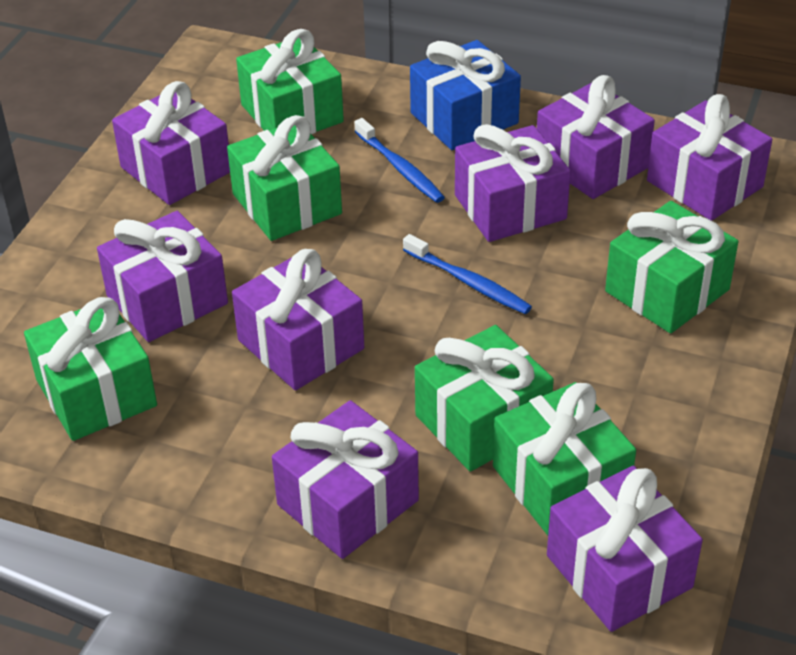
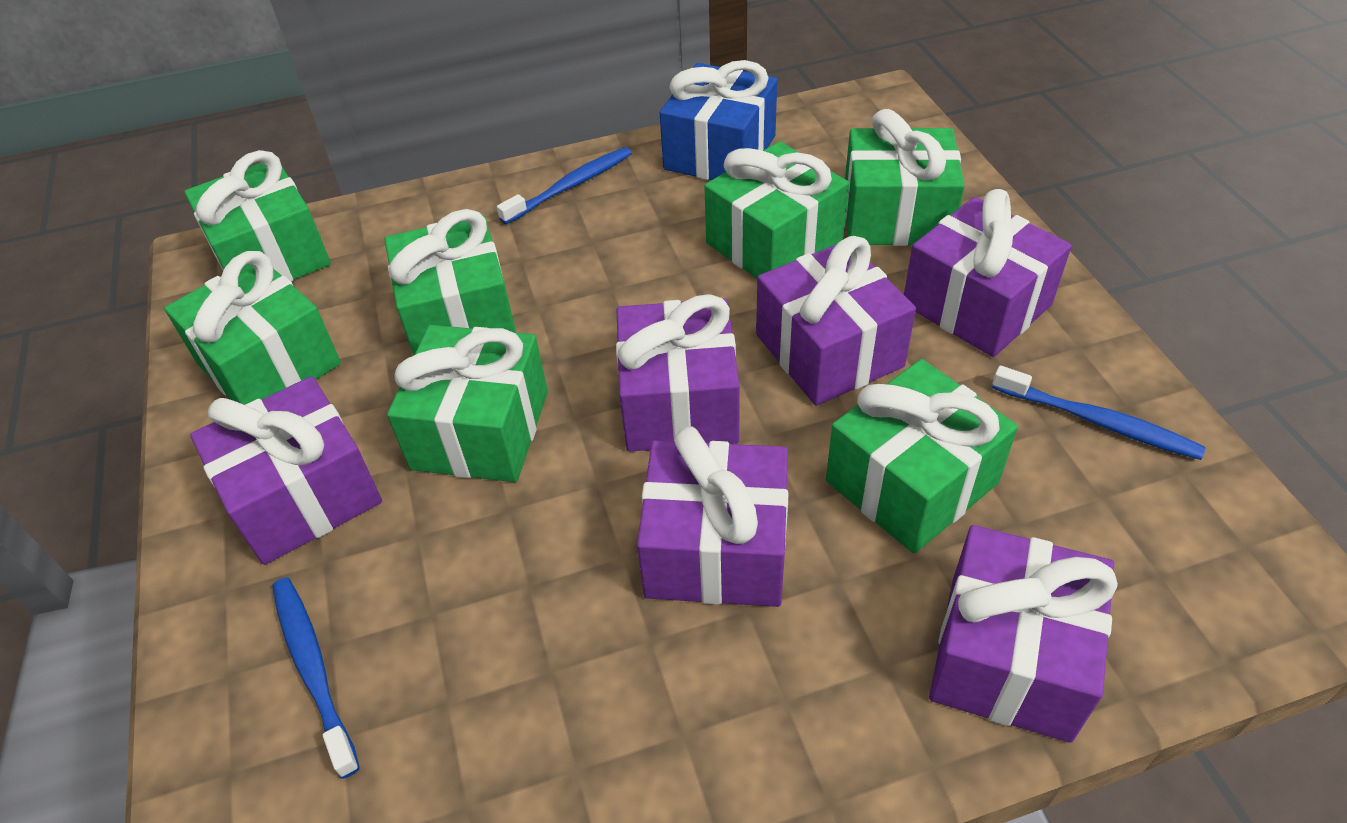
blue toothbrush: [355,118,445,203] [403,234,532,314] = 2 -> [272,577,360,779] [497,147,632,224] [992,365,1206,460] = 3
green gift: [24,297,157,441] [227,115,342,241] [236,29,344,134] [415,325,554,472] [493,382,636,535] [605,201,738,333] = 6 -> [164,251,341,405] [184,150,331,282] [384,209,516,355] [387,325,548,482] [704,141,849,278] [826,359,1018,554] [845,109,965,246] = 7
purple gift: [97,211,228,342] [112,81,230,205] [232,249,364,390] [272,400,419,559] [455,124,571,242] [537,75,655,199] [547,466,703,632] [647,94,772,221] = 8 -> [190,376,382,565] [616,294,740,452] [637,426,788,607] [756,236,916,406] [904,189,1072,357] [929,525,1118,743] = 6

